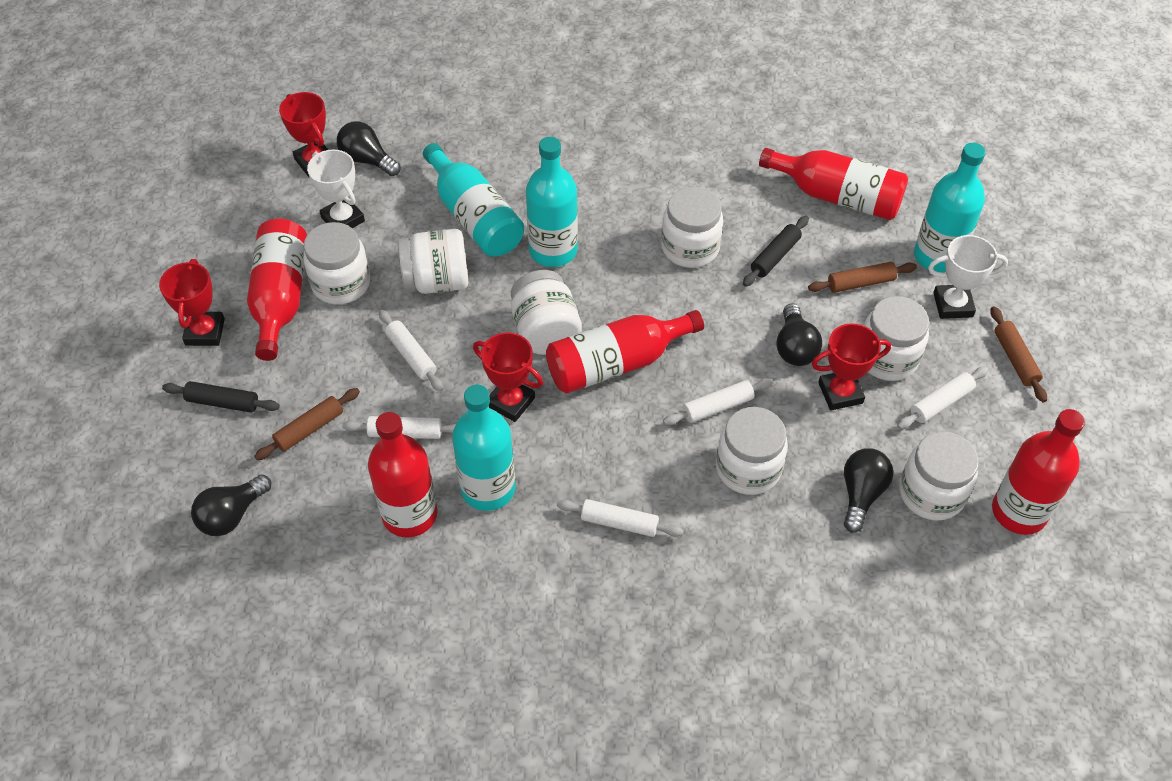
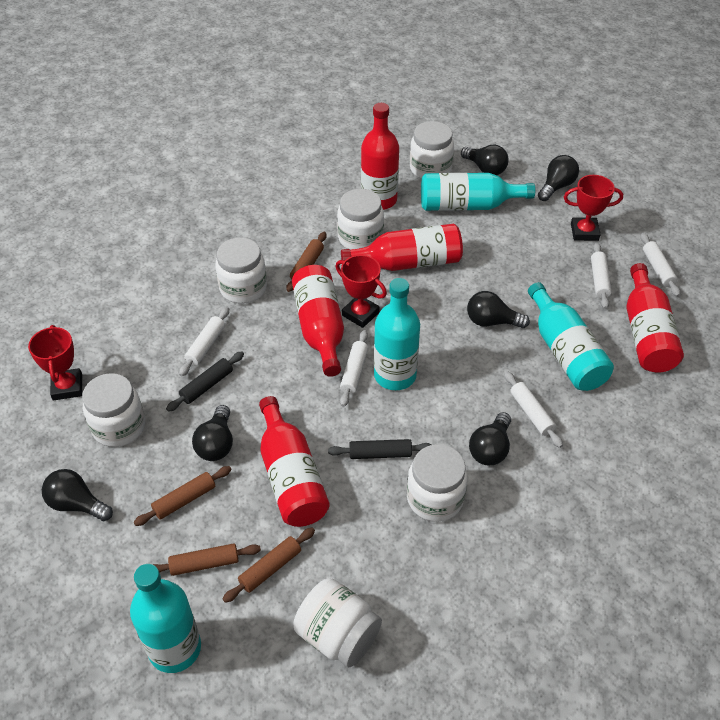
black light bulb: [191,474,271,536] [337,121,400,176] [776,303,822,366] [844,448,893,533] = 4 -> [42,469,113,521] [192,405,233,461] [461,145,508,175] [467,291,530,328] [469,412,511,466] [538,155,579,201] = 6
brown rolling pin: [254,388,360,460] [808,262,917,293] [990,306,1047,402] = 3 -> [134,466,232,526] [152,543,261,576] [223,527,315,603] [286,232,327,292] = 4
red trophy: [159,259,225,346] [279,92,328,177] [473,332,543,422] [812,323,891,410] = 4 -> [28,325,82,401] [336,255,387,328] [564,175,623,241] = 3
white jar: [303,222,370,305] [398,229,469,294] [511,270,582,355] [661,187,724,268] [716,407,788,495] [864,296,929,381] [899,432,979,521] = 7 -> [82,373,145,447] [215,238,267,304] [293,578,382,667] [337,189,384,250] [407,444,468,522] [410,121,454,179] = 6
white trophy: [307,149,365,228] [928,235,1008,319] = 2 -> none = 0

